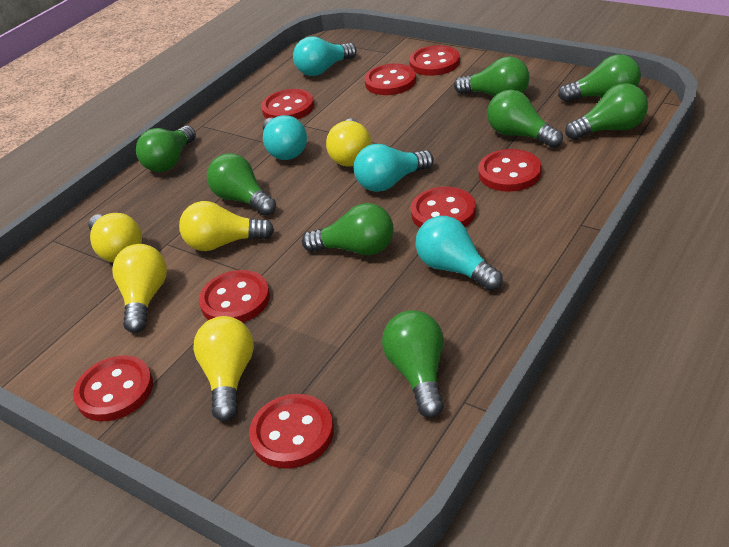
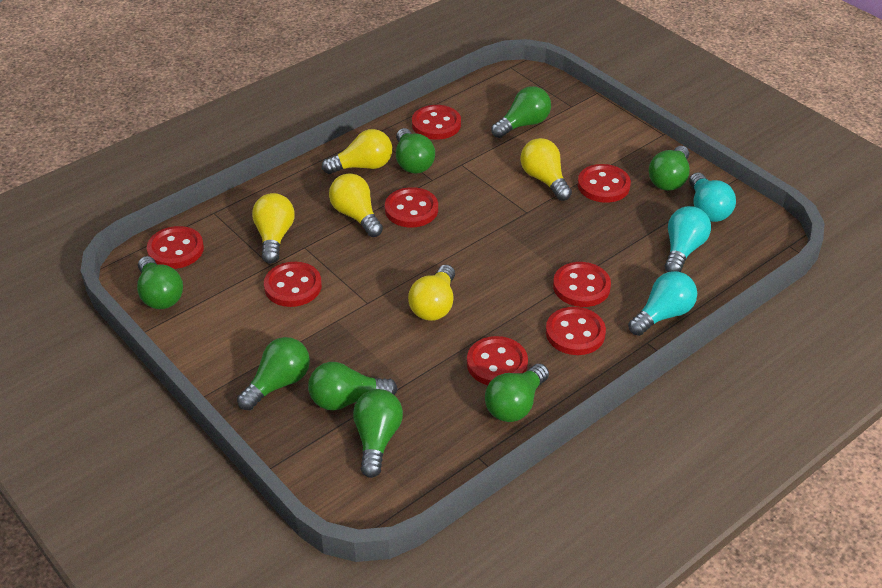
turquoise light bulb: [263,115,307,160] [293,36,357,76] [354,144,434,192] [415,216,503,291] = 4 -> [628,271,697,336] [665,206,711,272] [689,172,736,222] = 3

